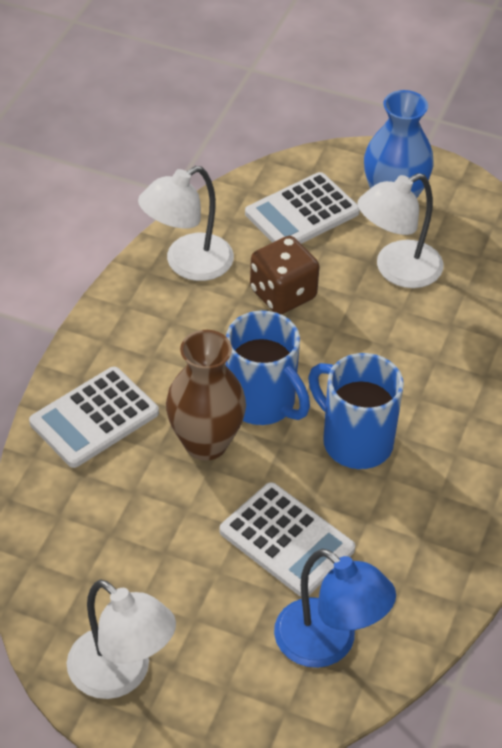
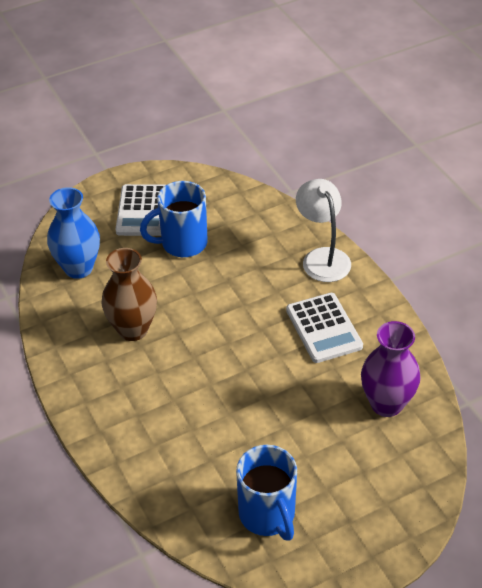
blue lamp: [274,549,396,668] = 1 -> none = 0
brown dice: [250,236,319,314] = 1 -> none = 0
purple vase: none = 0 -> [361,321,420,417] = 1
white calculator: [29,367,159,468] [220,482,355,597] [245,172,360,244] = 3 -> [116,184,165,236] [286,293,363,363] = 2
white lamp: [67,580,176,699] [138,166,234,281] [358,173,443,288] = 3 -> [296,179,351,282] = 1

